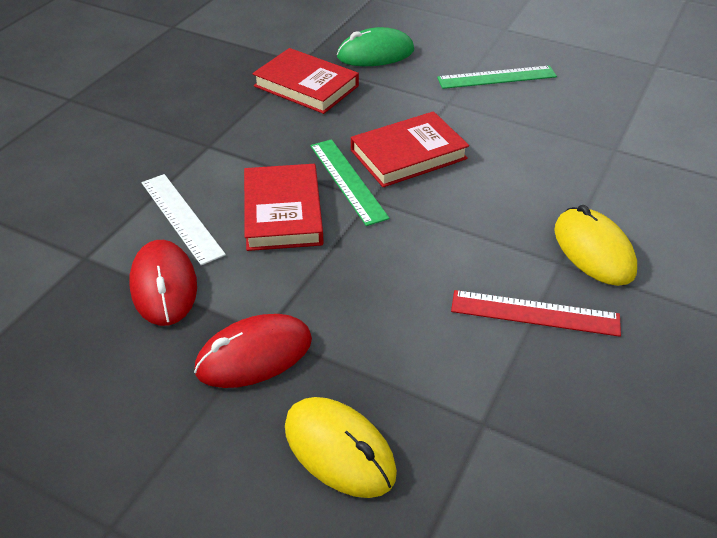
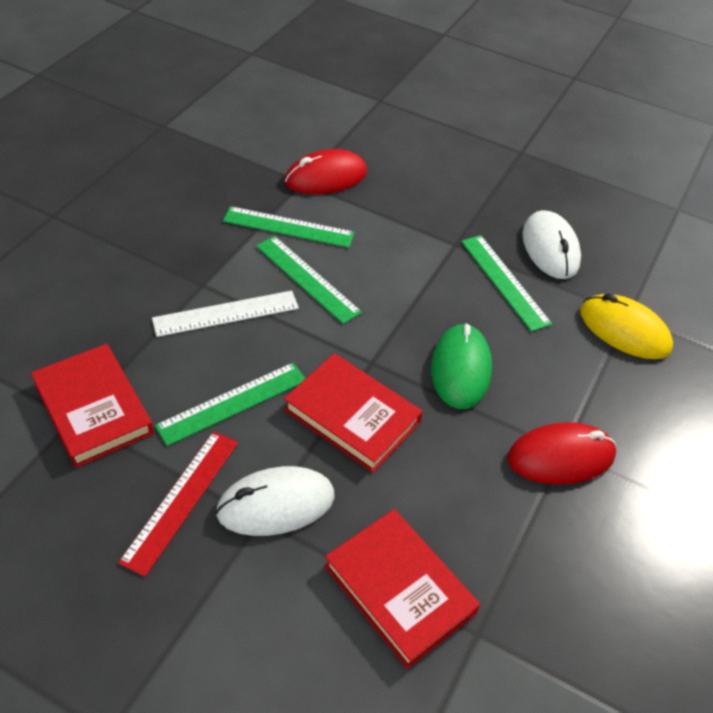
green ruler: [310,139,390,226] [437,66,557,89] = 2 -> [155,363,306,446] [223,206,355,248] [256,236,362,324] [461,235,552,332] = 4
white mouse: none = 0 -> [215,466,335,536] [522,210,581,279] = 2
yellow mouse: [285,397,397,498] [554,205,637,286] = 2 -> [580,294,673,359] = 1

